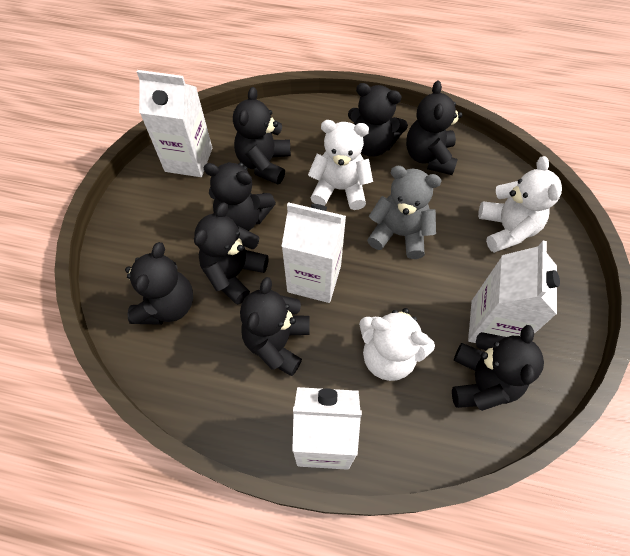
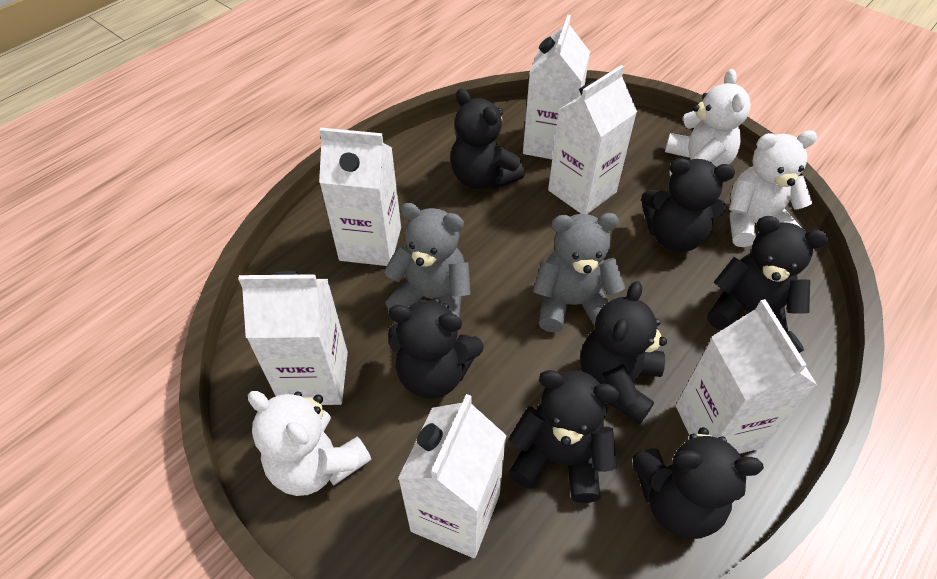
black teddy bear: [125,242,193,325] [194,203,269,305] [203,162,276,231] [233,87,291,184] [240,277,310,376] [348,83,408,157] [406,81,462,175] [452,325,544,411] = 8 -> [388,298,484,399] [451,89,524,189] [509,370,619,503] [580,281,667,424] [632,427,764,539] [641,158,735,252] [707,216,829,333] = 7
grey teddy bear: [367,166,442,259] = 1 -> [384,203,471,318] [533,213,625,332] = 2
white carton: [137,70,212,177] [281,202,346,303] [292,387,362,470] [468,241,560,343] = 4 -> [238,271,348,405] [319,128,401,266] [398,394,507,558] [523,15,590,159] [548,65,637,214] [676,299,817,454] = 6

